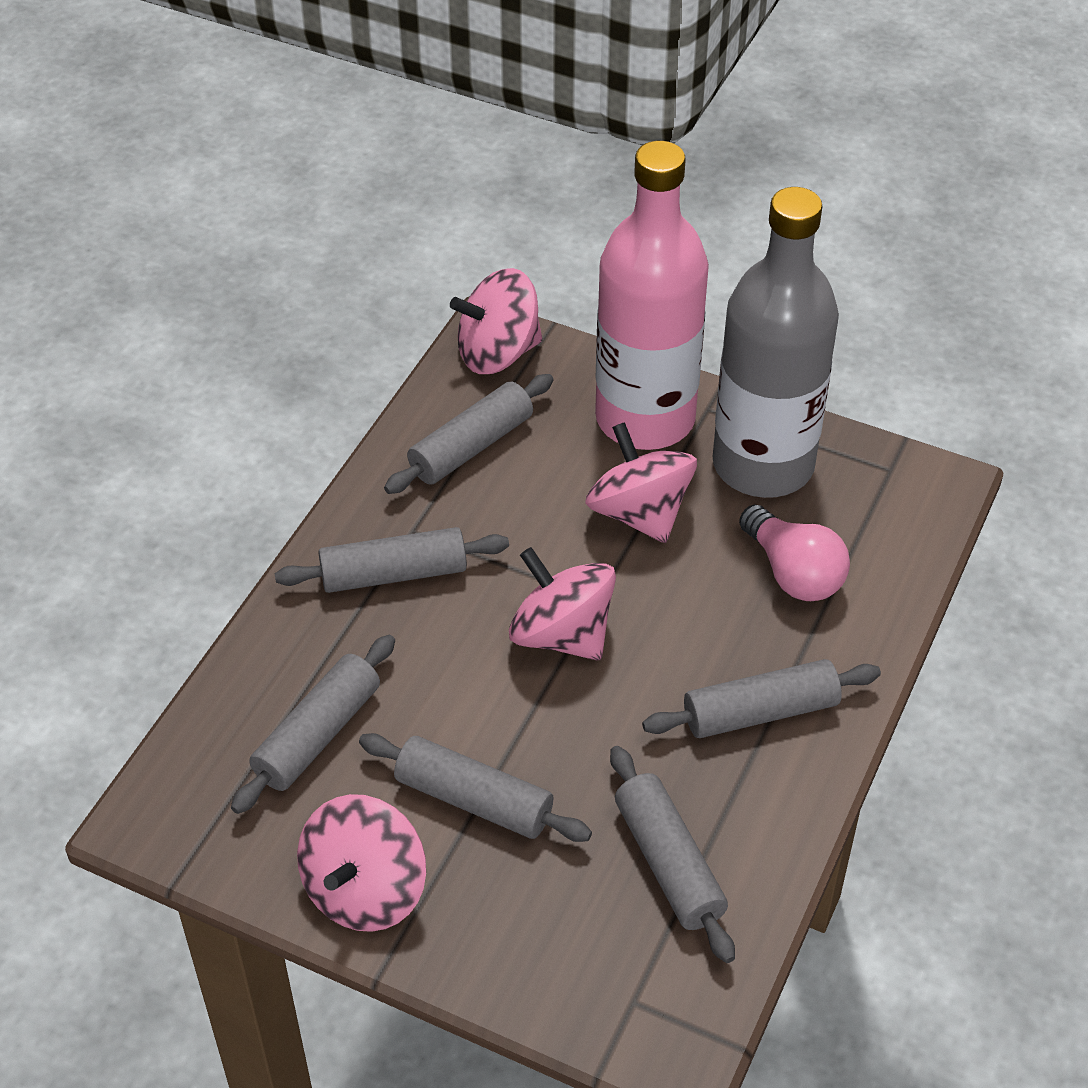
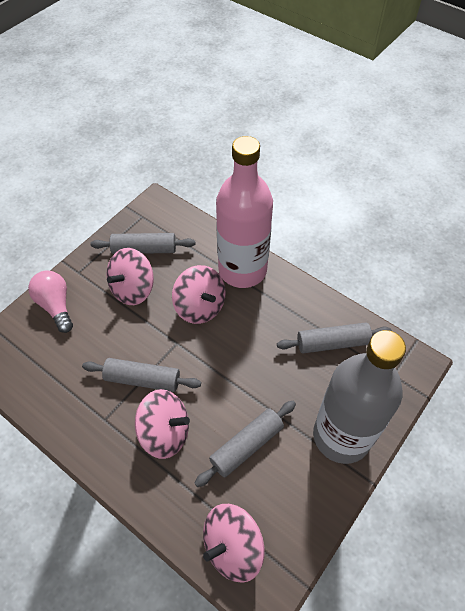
grey rolling pin: [231,635,395,814] [275,527,509,593] [359,733,592,842] [384,374,554,494] [610,746,735,963] [642,659,881,738] = 6 -> [82,358,201,392] [90,233,195,254] [195,401,296,487] [277,322,392,353] = 4

